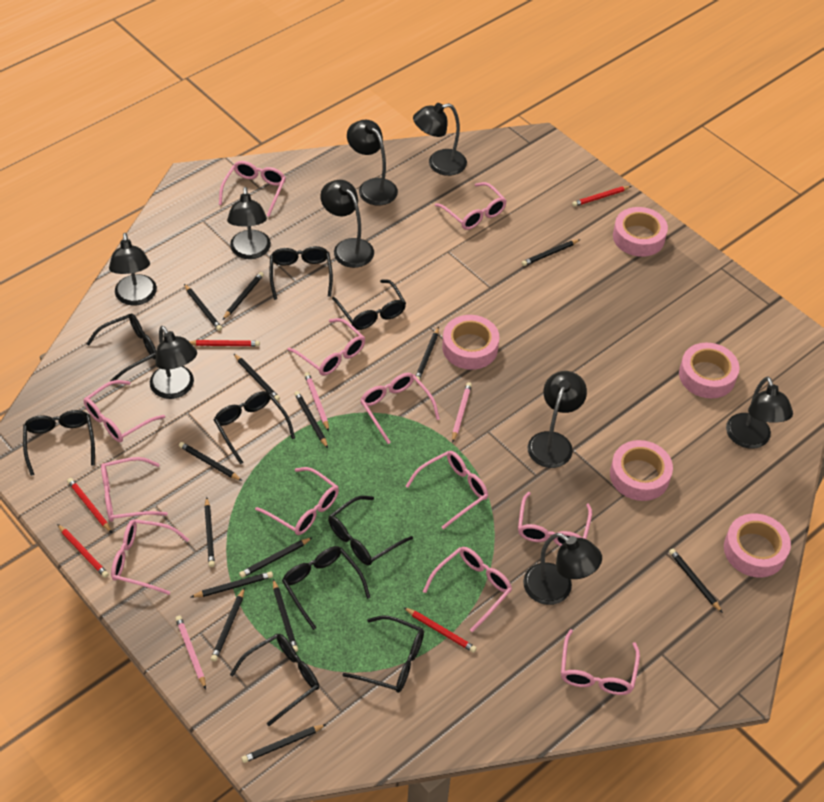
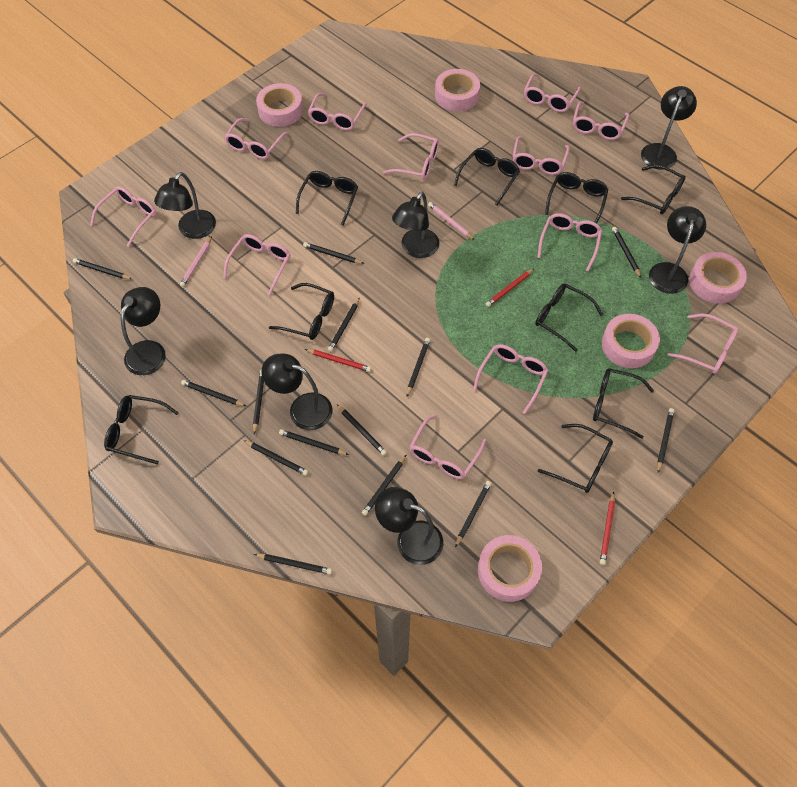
black lamp: [109,233,157,306] [150,326,197,399] [227,187,271,259] [320,180,374,268] [347,120,398,206] [413,103,467,176] [523,533,602,605] [528,371,587,468] [726,376,793,449] = 9 -> [121,287,166,375] [154,172,216,239] [261,354,332,430] [375,487,443,565] [392,192,439,258] [641,86,697,170] [649,206,706,294] = 7
pink pencil: [175,616,206,689] [304,372,329,431] [452,382,472,443] = 3 -> [180,236,212,287] [428,202,475,240] = 2
red pencil: [57,524,109,578] [67,478,112,533] [189,340,260,346] [403,607,477,653] [572,186,631,207] = 5 -> [305,349,371,372] [486,269,534,307] [600,492,615,565] = 3

